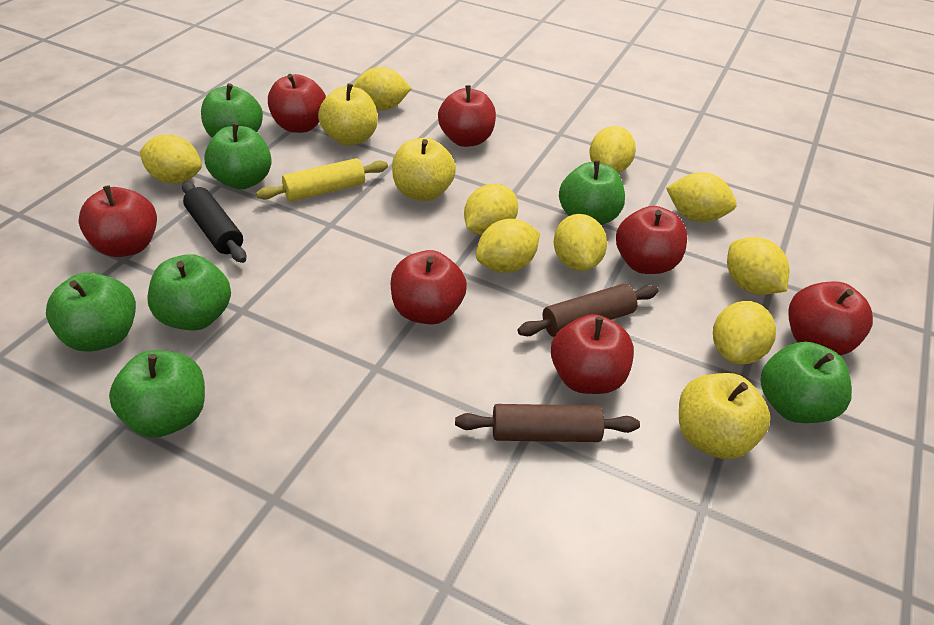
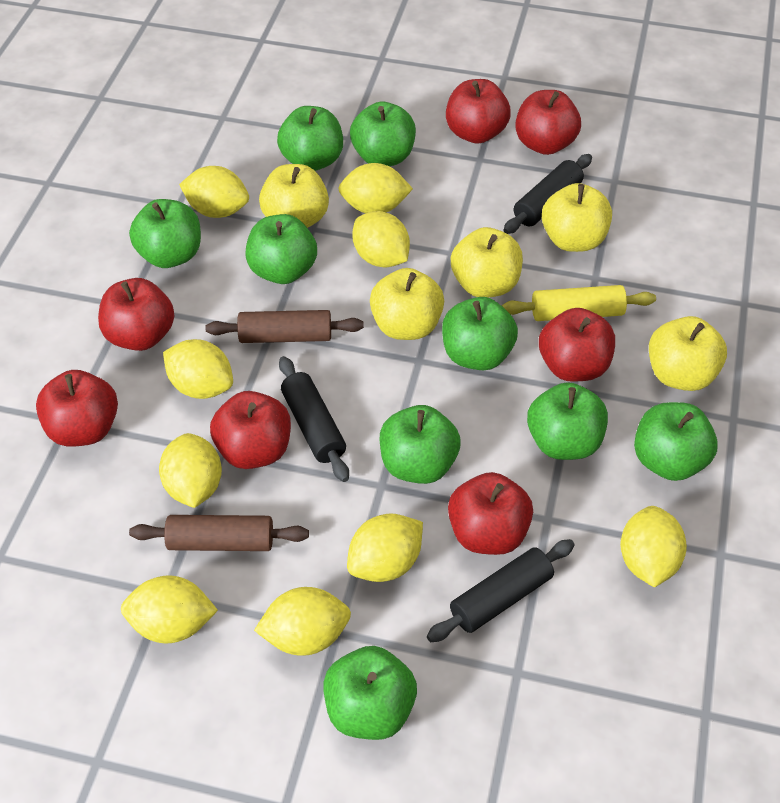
black rolling pin: [182,181,246,263] = 1 -> [279,356,349,482] [427,539,574,642] [504,154,592,234] = 3
green apple: [46,273,136,352] [109,350,205,438] [148,254,231,331] [201,83,263,138] [204,123,272,190] [559,160,625,225] [760,342,852,423] = 7 -> [129,199,201,268] [245,214,317,284] [277,106,343,171] [323,646,417,740] [350,102,416,166] [380,405,461,484] [442,297,518,370] [527,382,608,460] [634,402,718,481] = 9
yellow apple: [318,83,378,146] [392,138,456,201] [679,373,771,459] = 3 -> [259,164,329,228] [370,268,444,340] [451,227,523,297] [542,183,612,252] [649,316,727,391] = 5

